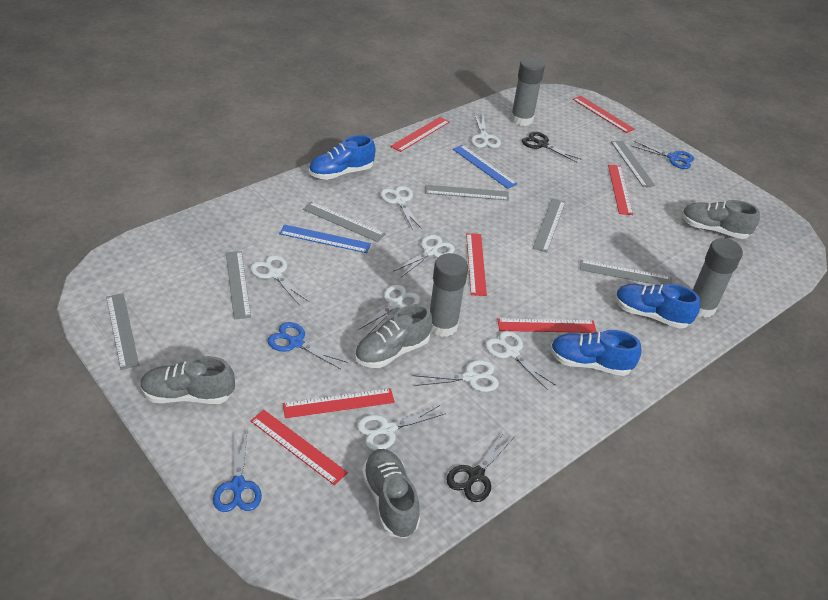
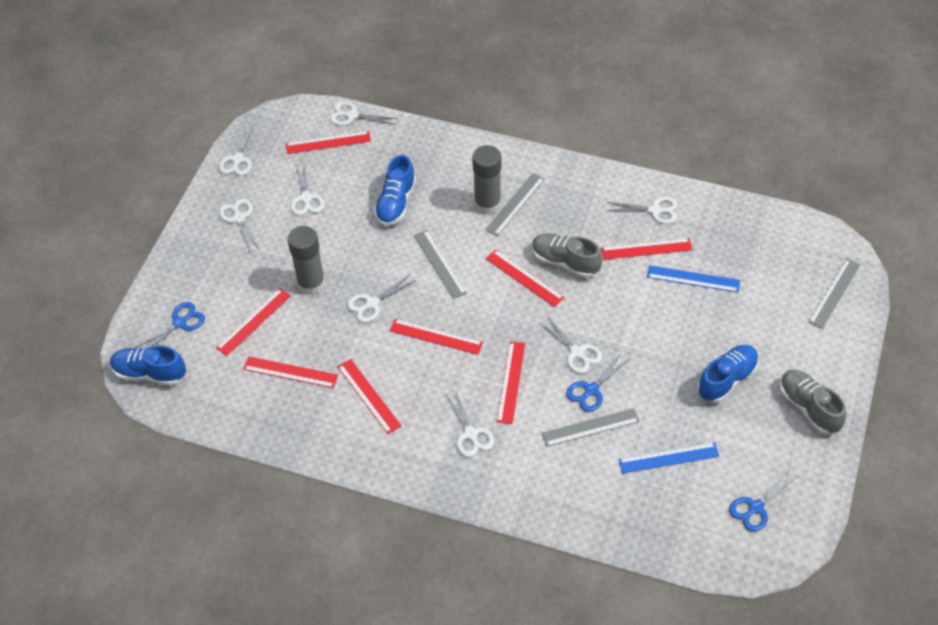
black scissors: [446,431,515,502] [522,132,582,163] = 2 -> none = 0
grey glue stick: [430,253,468,337] [510,58,545,126] [692,238,743,318] = 3 -> [288,226,326,295] [472,145,501,214] = 2
grey ruler: [106,293,139,370] [226,251,251,320] [303,202,385,242] [425,185,509,201] [533,198,566,252] [580,260,672,285] [611,140,655,187] = 7 -> [414,230,467,299] [485,173,545,236] [542,408,640,447] [808,258,860,329] = 4
grey shoe: [140,356,235,404] [355,304,432,368] [362,449,420,538] [681,200,760,239] = 4 -> [532,233,603,278] [780,369,846,434] = 2
red ruler: [250,410,348,485] [283,388,395,418] [390,117,450,152] [466,233,487,296] [497,318,597,333] [573,96,635,133] [608,165,633,215] = 7 -> [216,288,291,356] [243,356,338,388] [286,131,371,154] [337,359,401,434] [390,319,483,355] [486,249,564,307] [496,341,525,424] [601,238,692,260] = 8

